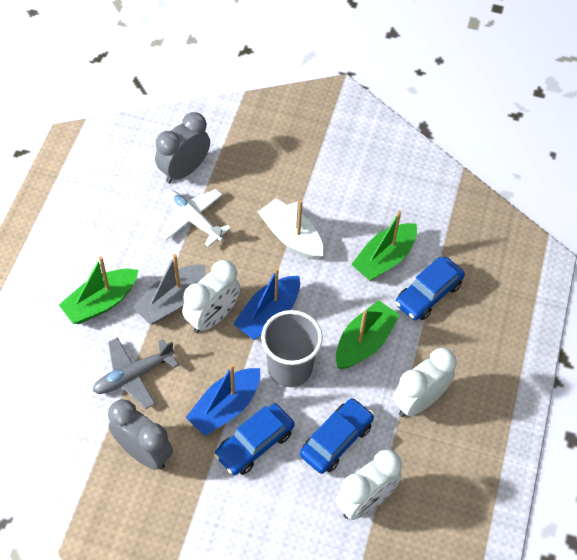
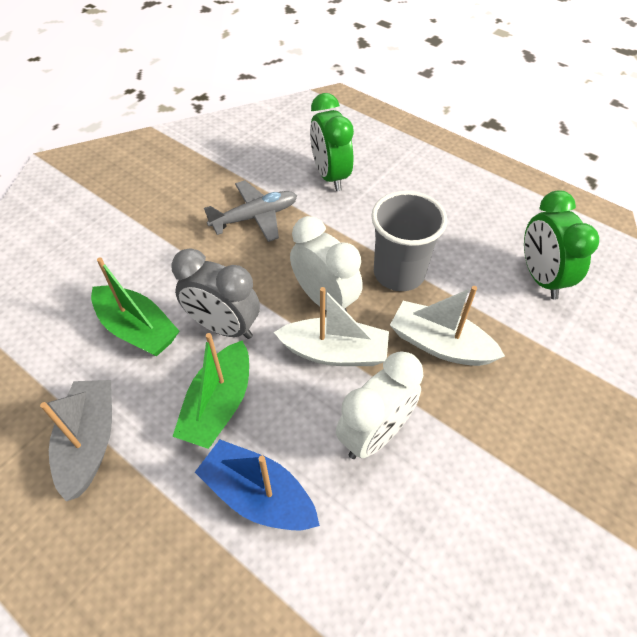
blue boat: [186,364,260,436] [233,267,300,340] = 2 -> [195,440,320,530] = 1
blue car: [214,403,295,475] [300,398,374,474] [395,257,465,320] = 3 -> none = 0
green boat: [59,256,138,324] [336,300,400,369] [351,211,417,281] = 3 -> [91,257,179,356] [172,333,249,449] = 2
green clock: none = 0 -> [310,93,354,191] [524,191,599,300] = 2
grey clock: [108,399,173,470] [155,112,210,183] = 2 -> [171,248,260,339] = 1
white boat: [258,198,324,260] = 1 -> [274,287,389,366] [390,286,505,366] = 2
white clock: [182,260,241,333] [336,450,402,520] [393,348,457,417] = 3 -> [290,216,363,312] [336,351,423,459] = 2
white plane: [159,189,231,247] = 1 -> none = 0

